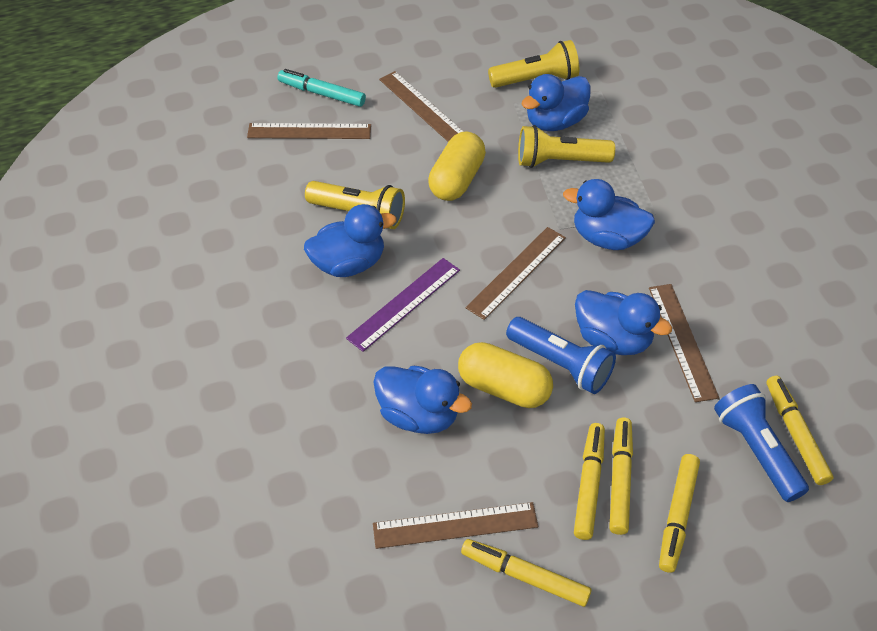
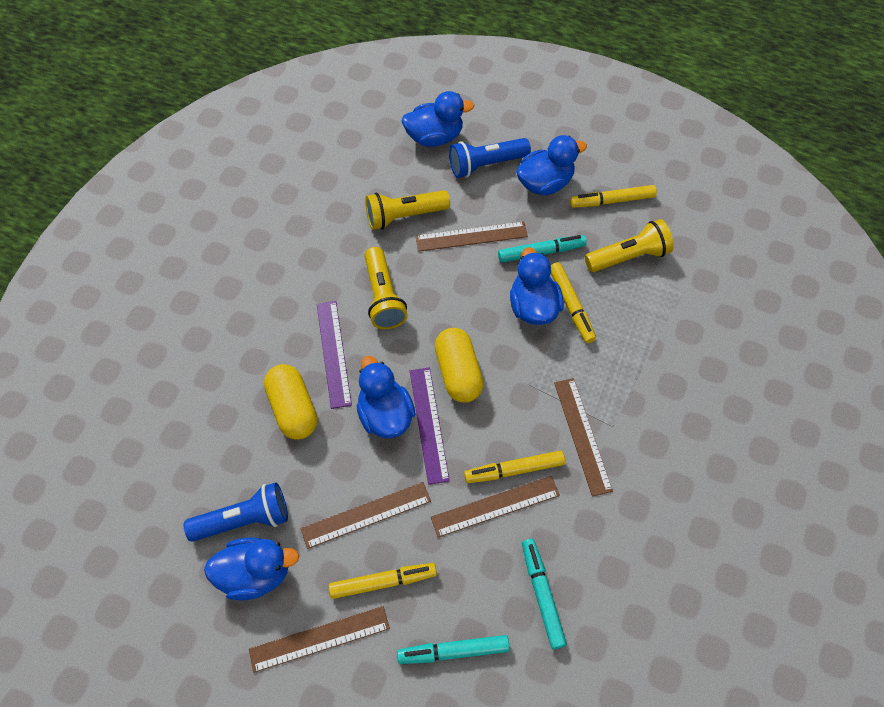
purple ruler: [346,258,460,352] = 1 -> [317,301,352,409] [410,367,450,485] = 2
turquoise marker: [277,69,366,107] = 1 -> [397,635,510,664] [498,235,587,263] [522,539,567,649] = 3
yellow marker: [461,539,592,607] [574,423,605,540] [609,418,633,535] [659,454,700,573] [767,376,834,485] = 5 -> [328,563,437,599] [464,451,565,483] [551,262,596,343] [570,185,657,208] = 4

